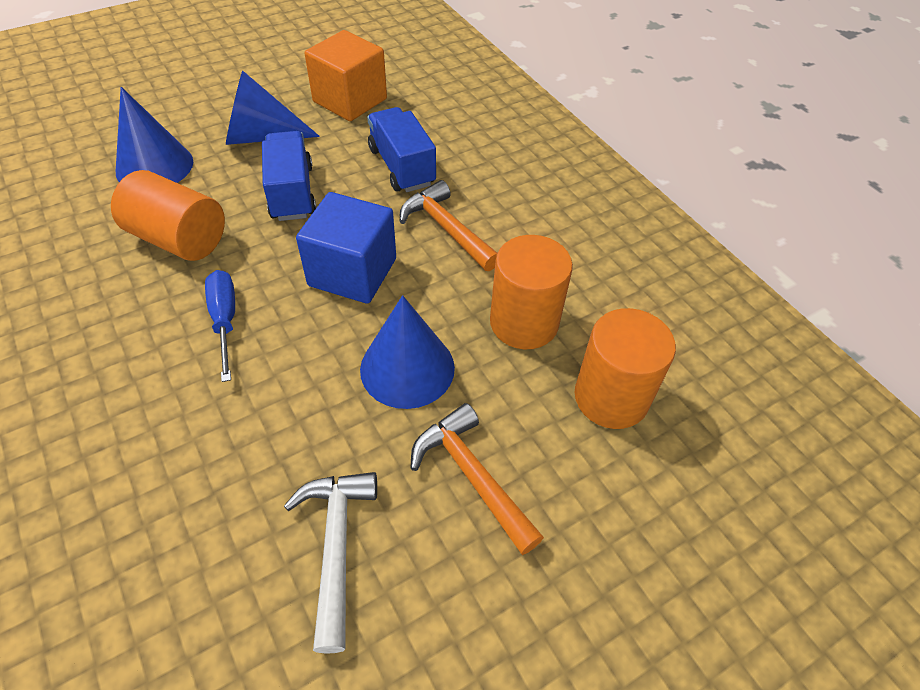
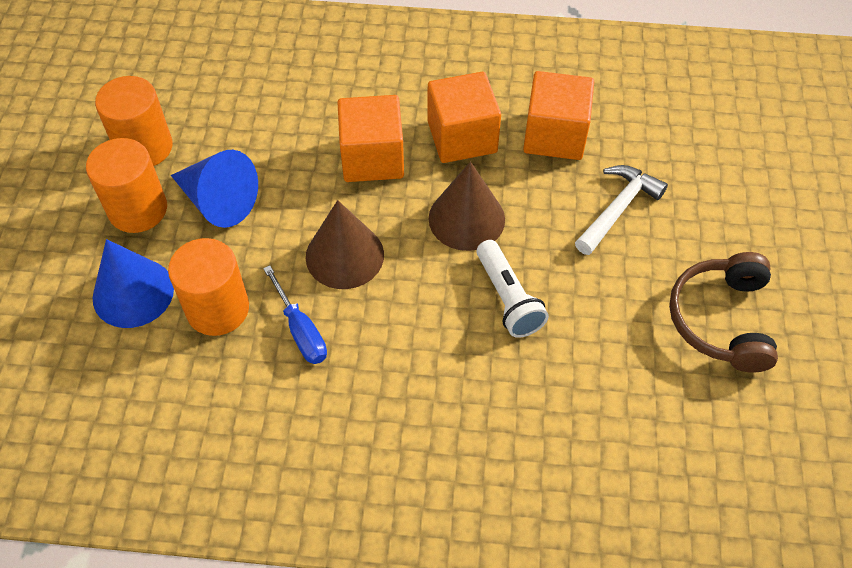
blue cone: [116,87,193,183] [226,71,320,145] [360,295,455,409] = 3 -> [93,239,174,328] [171,150,258,228] = 2
blue cube: [296,192,396,304] = 1 -> none = 0
blue truck: [262,131,316,221] [367,107,436,192] = 2 -> none = 0
brown cone: none = 0 -> [306,200,384,289] [429,161,505,251] = 2
brown headphones: none = 0 -> [669,252,778,373] = 1
orange cube: [304,30,387,121] = 1 -> [337,95,404,182] [428,72,501,163] [523,71,594,160] = 3
orange hammer: [400,180,497,271] [410,403,544,555] = 2 -> none = 0
white flashlight: none = 0 -> [476,240,549,338] = 1

